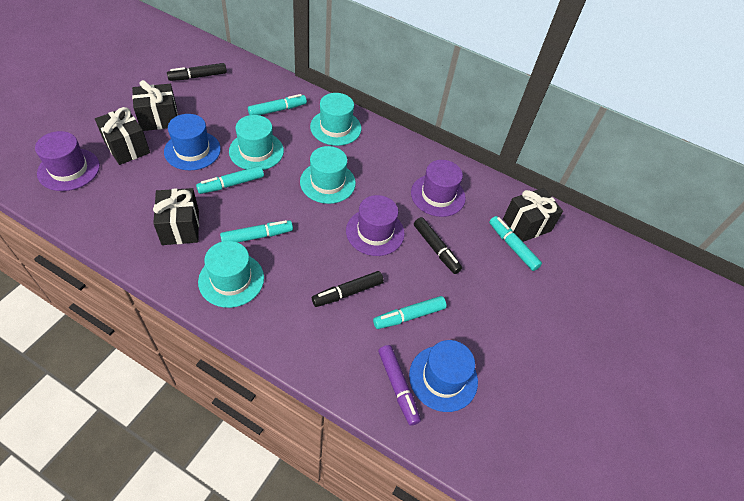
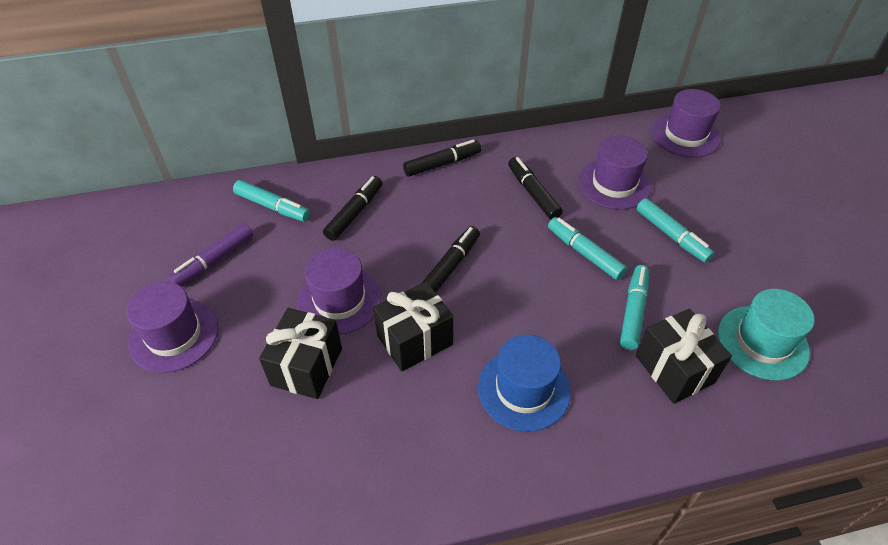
black gift: [95,107,150,165] [132,80,178,131] [153,188,199,245] [503,188,563,242] = 4 -> [259,308,342,399] [373,281,454,372] [636,309,732,404] = 3
black marker: [167,63,227,81] [312,271,384,307] [414,217,462,274] = 3 -> [323,176,382,241] [403,139,481,177] [422,226,480,293] [508,157,563,220] = 4
blue hat: [164,114,221,170] [409,340,478,412] = 2 -> [478,335,571,432] = 1
purple hat: [35,131,100,191] [346,195,405,256] [411,160,466,217] = 3 -> [127,282,219,373] [297,248,381,335] [578,136,651,210] [652,89,721,158] = 4
turquoise hat: [198,241,264,308] [229,115,284,170] [300,146,356,204] [310,93,361,146] = 4 -> [718,289,815,381] = 1
turquoise marker: [196,166,264,194] [220,220,293,243] [248,94,307,115] [373,296,447,329] [489,216,542,271] = 5 -> [233,180,310,222] [548,217,627,280] [620,265,649,350] [636,198,714,263] = 4

